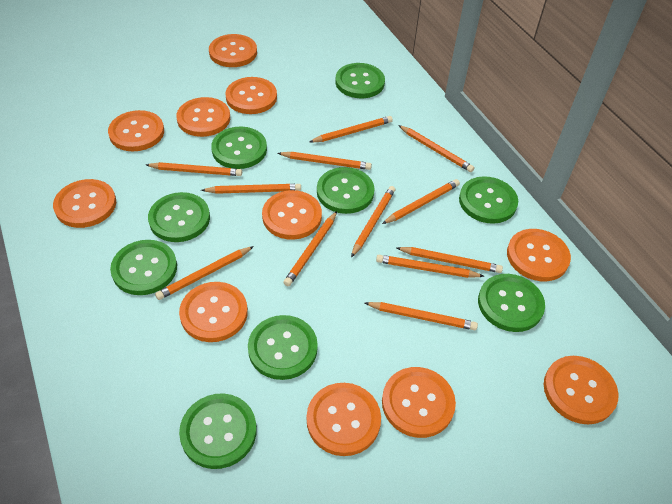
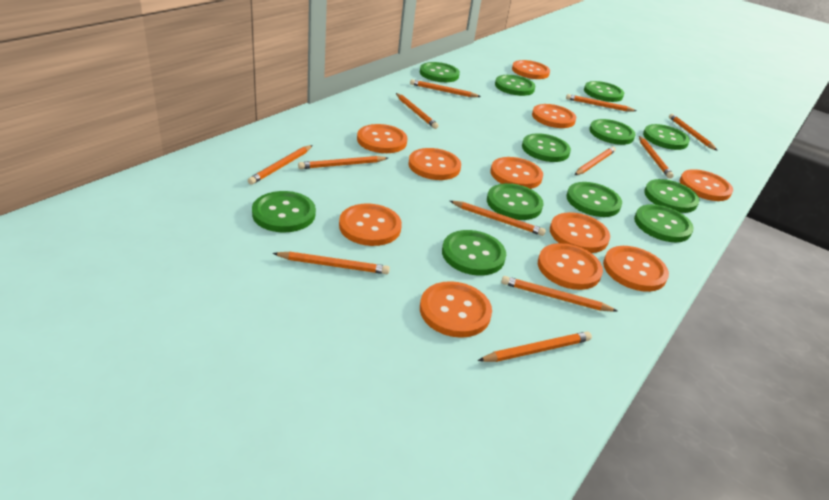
green button: [110,240,177,295] [148,192,210,242] [179,394,257,469] [211,127,267,169] [248,315,318,380] [317,167,375,214] [335,63,385,98] [459,176,518,224] [478,274,545,332] = 9 -> [252,191,316,232] [420,62,460,82] [442,230,506,276] [487,183,544,220] [495,75,535,96] [522,133,571,162] [567,182,622,217] [584,81,624,102] [589,119,636,145] [634,204,694,242] [643,124,690,150] [644,179,700,213] = 12

